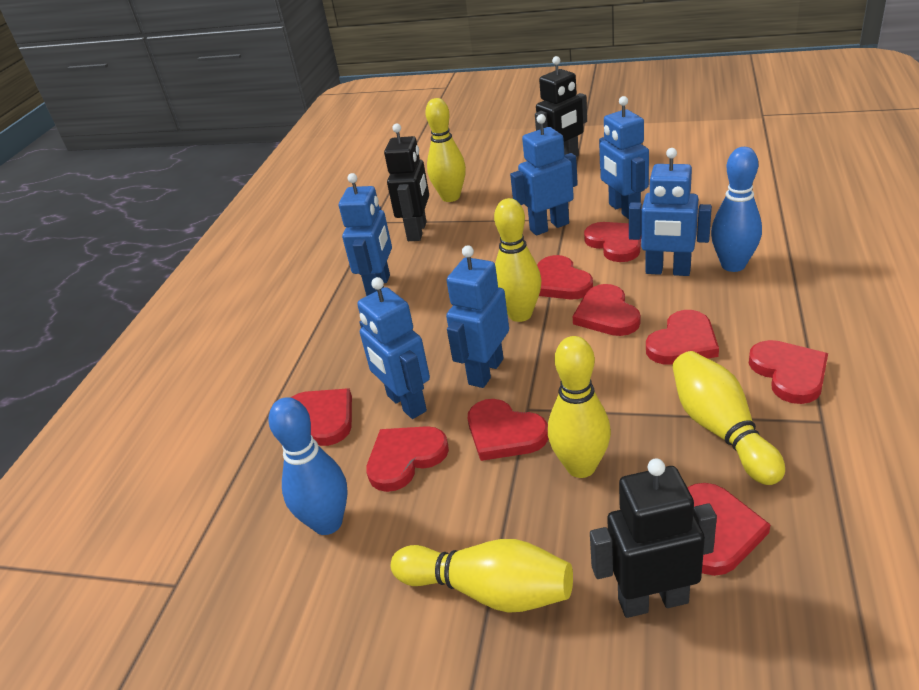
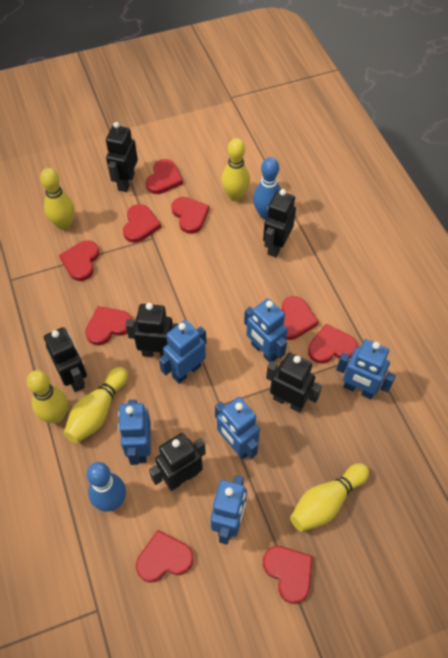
black robot: [384,123,429,241] [535,56,587,157] [590,459,717,618] = 3 -> [44,327,87,392] [106,122,138,192] [126,303,178,357] [149,433,206,491] [263,189,296,257] [266,353,322,413] = 6

